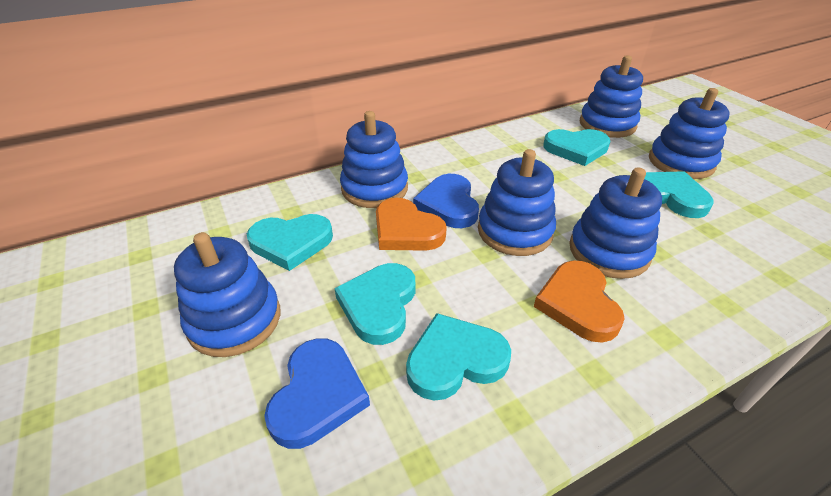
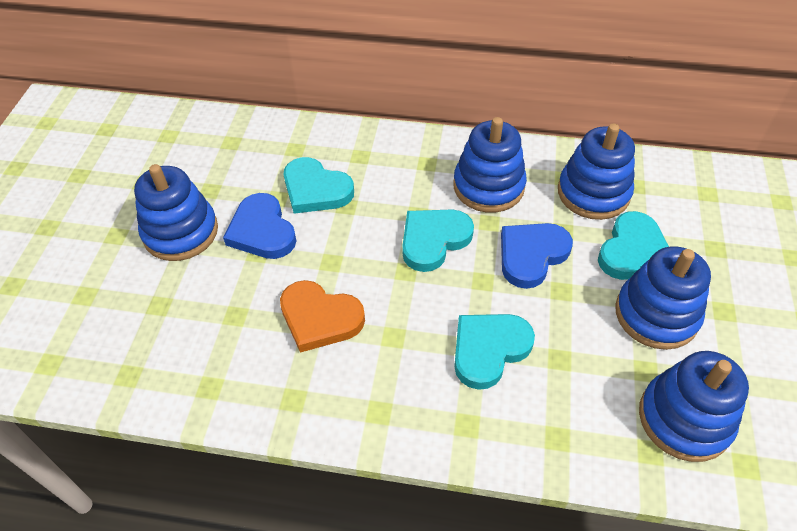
blue stacking toy: [174,232,281,357] [340,111,408,208] [478,149,556,256] [569,167,662,279] [580,55,643,138] [649,88,730,179] = 6 -> [134,164,218,261] [453,117,527,213] [558,124,635,220] [615,246,711,350] [639,351,749,462] = 5
orange heart: [376,198,447,251] [534,261,625,343] = 2 -> [280,280,365,353] = 1
turquoise heart: [247,214,333,271] [334,263,415,345] [406,313,511,401] [543,129,610,166] [644,171,714,218] = 5 -> [284,157,354,214] [402,210,474,272] [454,314,535,390] [598,211,669,280] = 4

